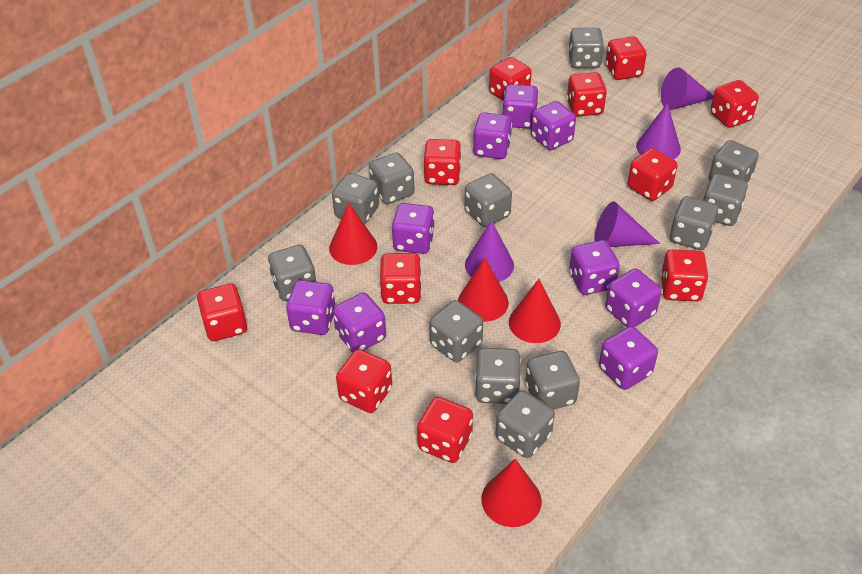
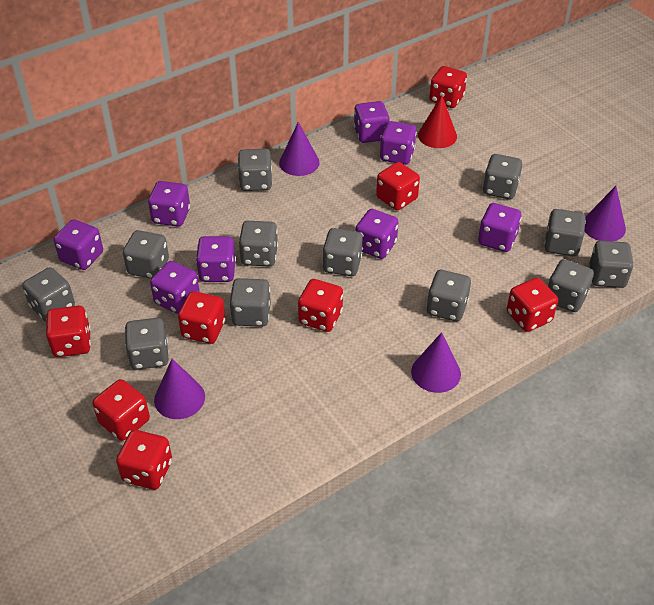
purple dice: [286,280,336,335] [333,293,386,352] [392,203,435,254] [473,112,512,159] [503,84,539,129] [531,101,576,150] [569,240,620,295] [599,326,658,390] [605,268,662,327] = 9 -> [53,219,103,270] [148,181,190,227] [150,261,200,314] [196,236,236,282] [354,101,390,143] [355,209,399,259] [380,121,417,165] [478,203,521,252] = 8
red cone: [329,203,377,265] [458,258,509,322] [481,459,542,527] [509,279,561,343] = 4 -> [418,95,457,148] = 1
red dice: [197,284,247,341] [336,349,392,413] [379,253,422,304] [417,397,473,463] [423,139,461,185] [489,57,532,100] [567,72,607,117] [606,36,647,80] [627,148,678,201] [661,249,709,301] [710,80,759,128] = 11 -> [46,306,91,357] [93,379,150,441] [116,430,172,490] [178,291,225,344] [298,279,343,332] [376,162,420,210] [429,66,467,108] [507,278,558,332] = 8

